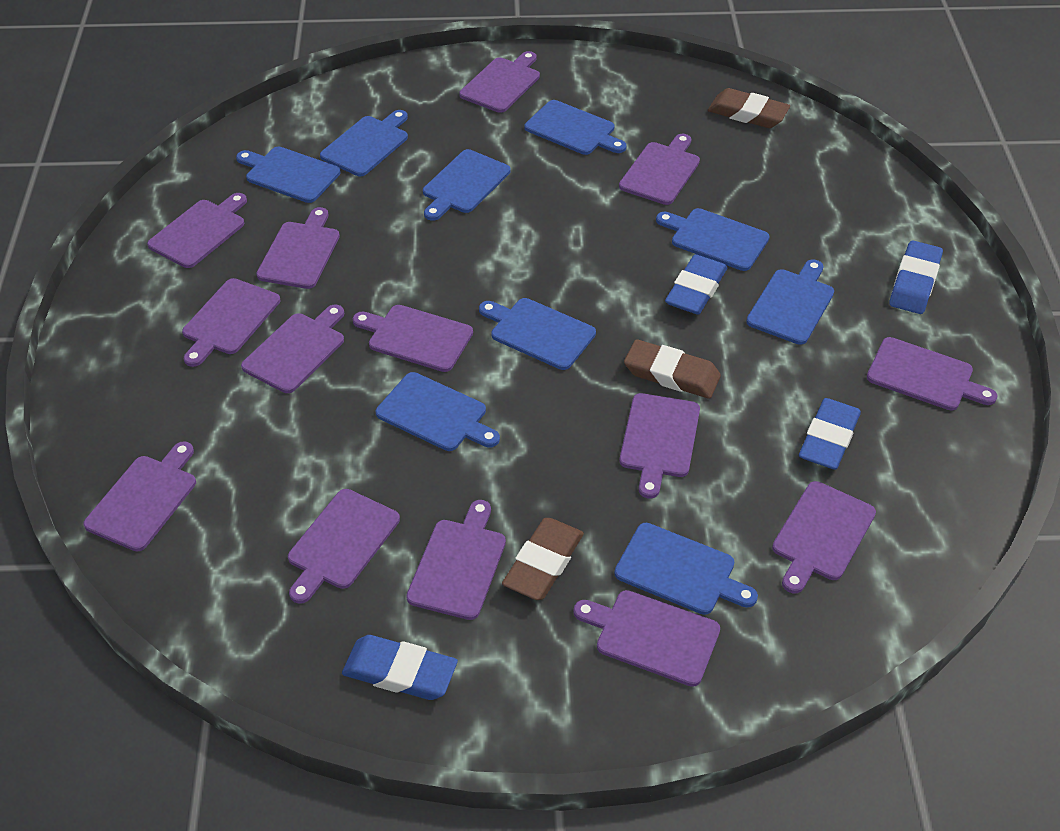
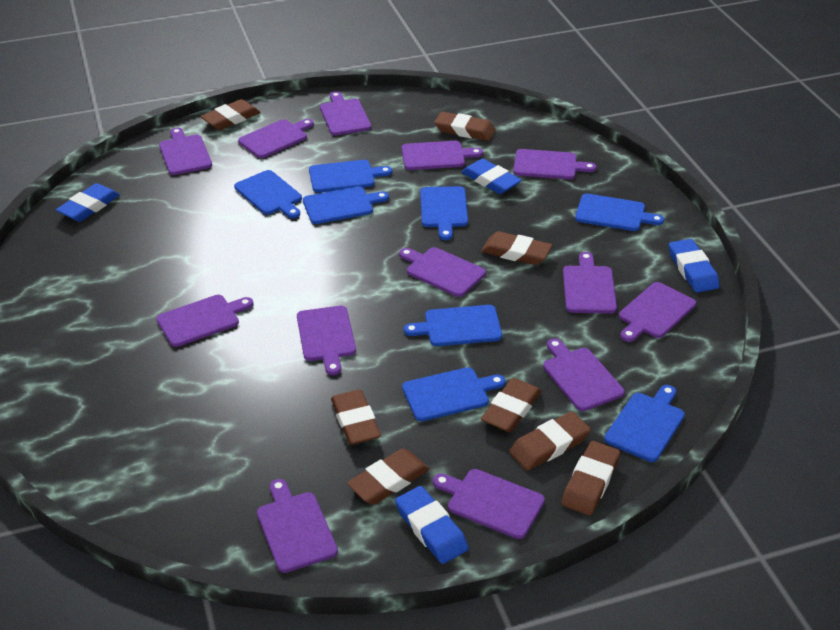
blue cutting board: [236,147,340,203] [320,110,408,176] [376,372,500,451] [423,149,511,221] [479,298,596,370] [525,100,626,155] [614,523,758,615] [656,208,770,271] [746,259,834,345] = 9 -> [234,170,302,218] [303,186,389,224] [309,160,392,193] [402,367,506,421] [404,305,502,346] [420,186,468,240] [575,194,664,231] [604,385,685,462] = 8
brown eraser: [502,518,584,600] [624,339,721,399] [708,88,790,128] = 3 -> [200,99,260,130] [331,390,381,445] [347,448,429,505] [434,112,496,141] [481,231,552,265] [481,378,542,432] [509,412,591,471] [561,441,620,516] = 8
purple cutting board: [83,441,196,551] [147,193,247,268] [182,278,280,367] [241,305,344,393] [256,207,340,289] [288,489,400,604] [352,305,473,372] [406,500,506,620] [459,51,540,113] [573,590,720,687] [619,134,700,205] [619,393,700,498] [772,481,876,593] [867,337,997,410] = 14 -> [156,295,253,347] [159,128,212,175] [238,119,314,158] [257,479,338,573] [297,306,356,375] [320,91,371,135] [399,247,486,297] [402,141,483,170] [433,469,545,539] [513,149,596,180] [543,339,625,411] [563,252,617,314] [619,282,696,342] = 13

